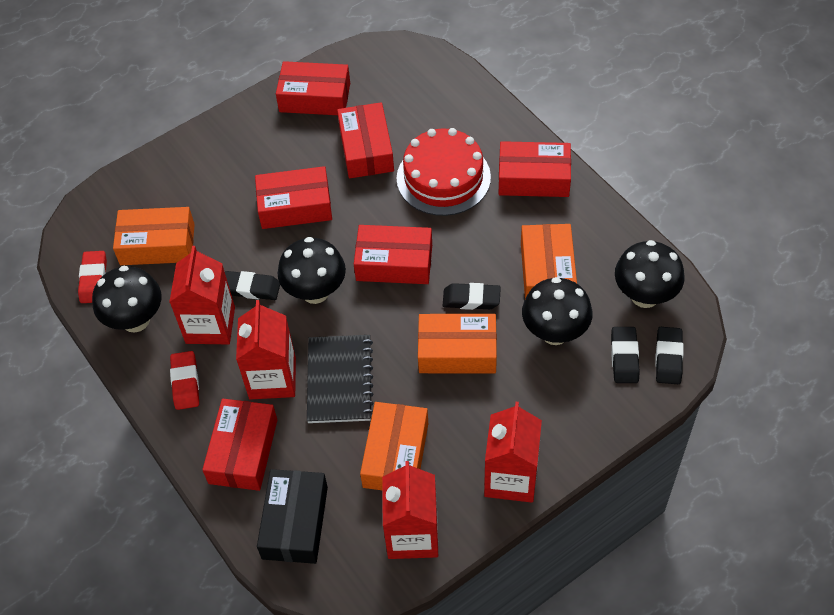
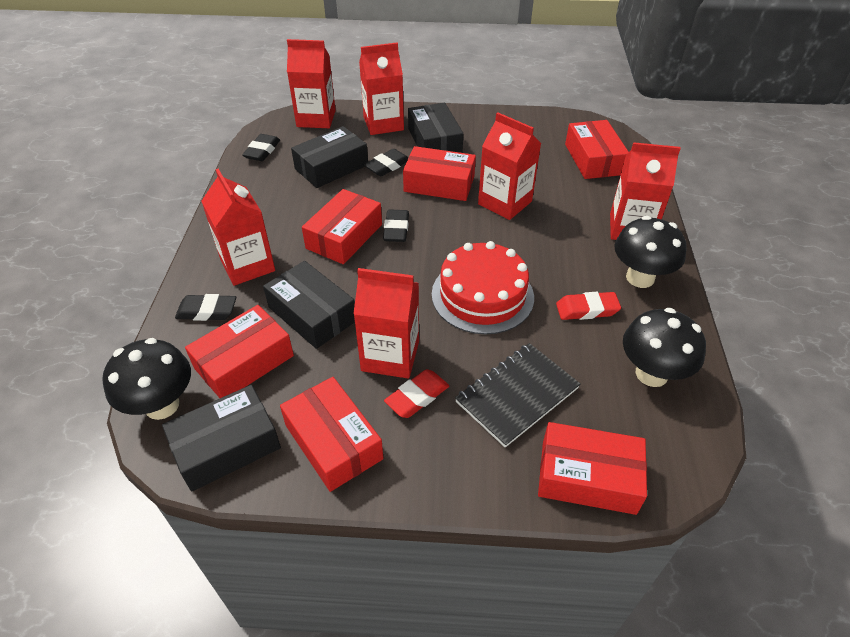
black box: [257,469,328,564] = 1 -> [162,385,281,492] [263,261,355,349] [291,126,368,188] [408,102,463,153] = 4
black mushroom: [92,266,162,333] [277,237,346,304] [522,277,592,345] [615,240,685,308] = 4 -> [102,338,191,420] [614,216,687,288] [623,308,706,387] = 3
orange box: [113,207,195,265] [360,402,428,490] [418,314,497,373] [521,224,577,299] = 4 -> none = 0
red carton: [169,246,235,344] [236,300,296,399] [382,461,438,559] [484,402,542,503] = 4 -> [202,169,275,286] [287,39,336,128] [353,268,419,379] [359,42,404,135] [478,112,541,220] [610,142,681,240] = 6

